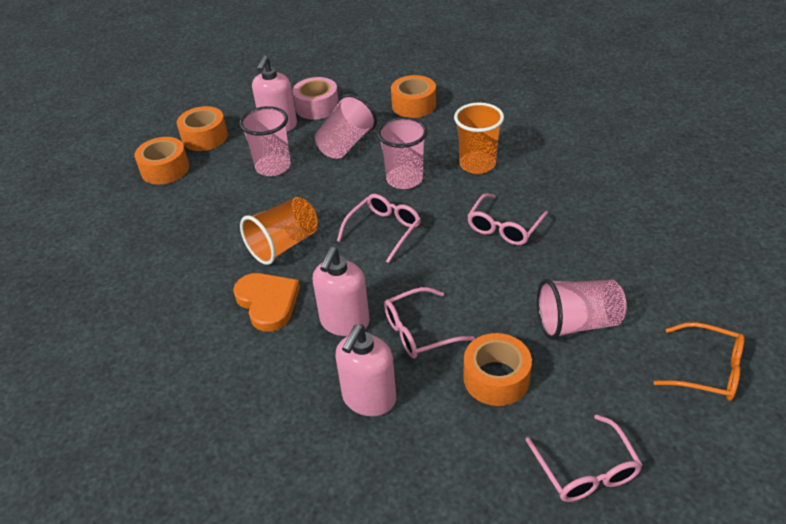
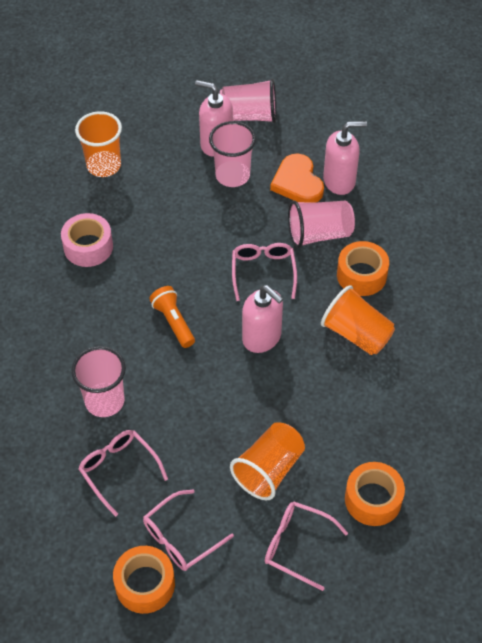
orange cup: [240,197,318,265] [454,102,504,174] = 2 -> [75,111,122,177] [230,422,305,500] [321,285,395,355] = 3
orange flashlight: none = 0 -> [149,286,195,348] = 1
orange glasses: [653,322,744,401] = 1 -> none = 0
orange tape: [134,137,189,185] [177,106,228,151] [391,75,436,118] [463,333,532,406] = 4 -> [113,546,175,614] [337,241,389,296] [345,462,405,526] = 3

